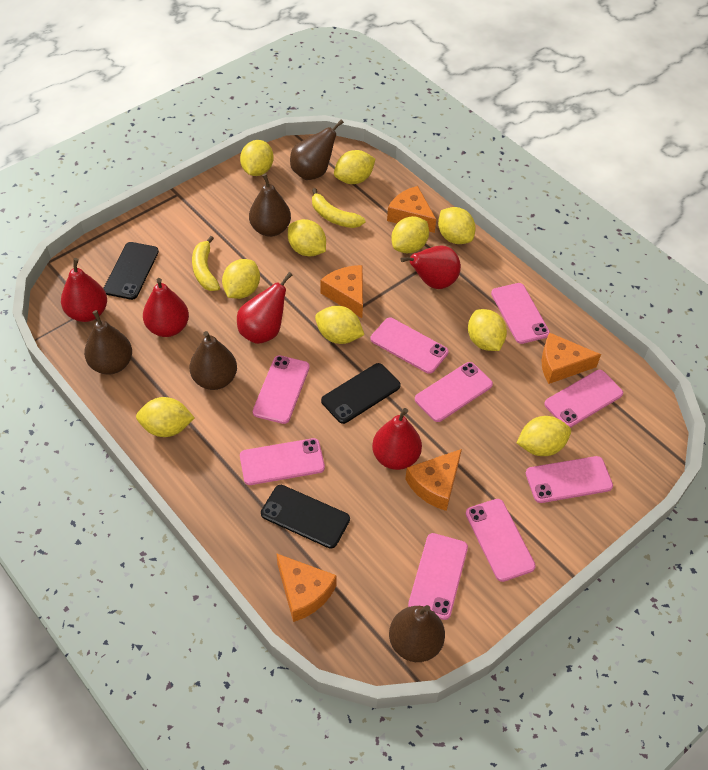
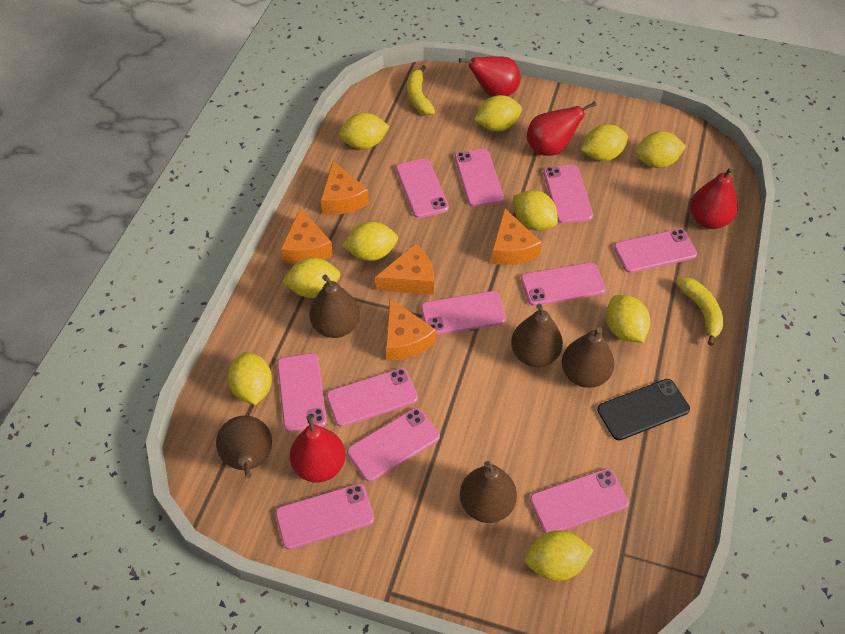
black phone: [103,242,159,300] [261,485,350,549] [321,363,401,424] = 3 -> [597,379,690,441] = 1
pink phone: [240,438,325,485] [253,355,310,424] [371,318,449,374] [408,533,468,620] [415,362,493,422] [466,499,536,582] [491,283,550,344] [526,456,613,503] [544,370,623,427] = 9 -> [275,484,374,550] [277,353,327,432] [326,368,418,427] [347,408,440,482] [396,158,449,218] [421,291,506,335] [455,149,504,207] [521,262,606,306] [530,468,629,533] [543,165,593,223] [614,229,697,273] = 11
red pear: [61,258,107,322] [143,278,189,337] [237,272,292,344] [372,408,422,470] [401,245,461,289] = 5 -> [290,415,346,483] [459,56,520,97] [527,102,596,156] [690,167,738,229] = 4

